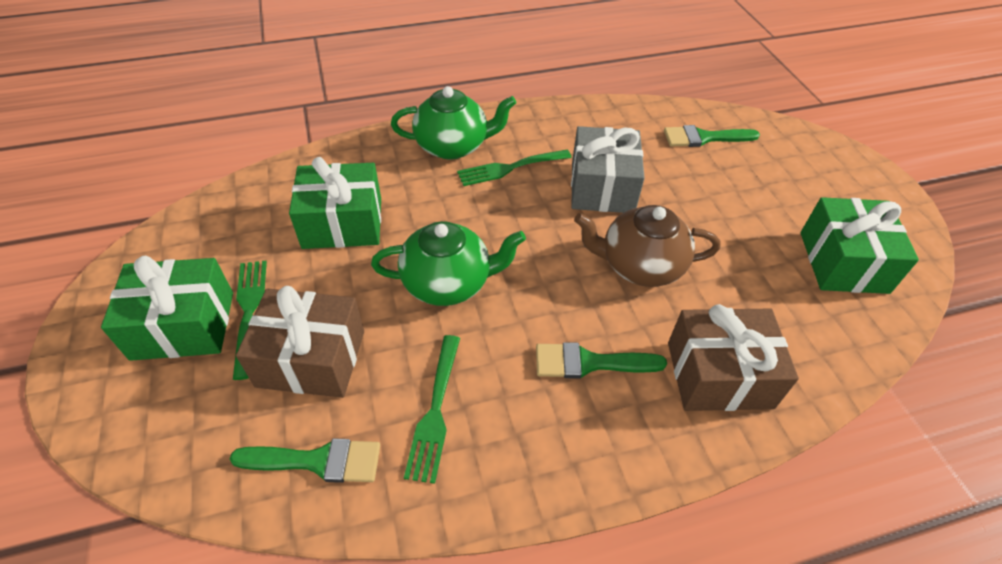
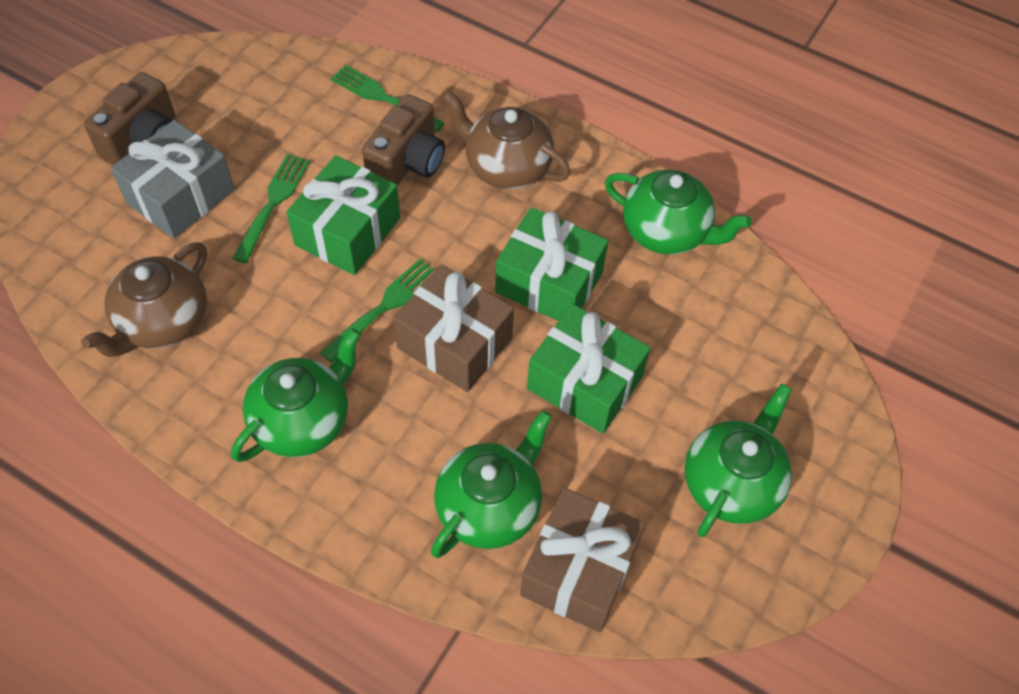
brown camera: none = 0 -> [84,72,175,165] [362,94,445,186] = 2
brown teapot: [574,205,721,287] = 1 -> [81,242,207,357] [443,90,571,189] = 2
green brush: [230,438,380,483] [536,342,667,379] [664,125,760,147] = 3 -> none = 0
green teapot: [371,221,526,306] [391,86,516,160] = 2 -> [231,328,361,462] [431,410,552,558] [605,170,752,255] [684,384,792,537] = 4

